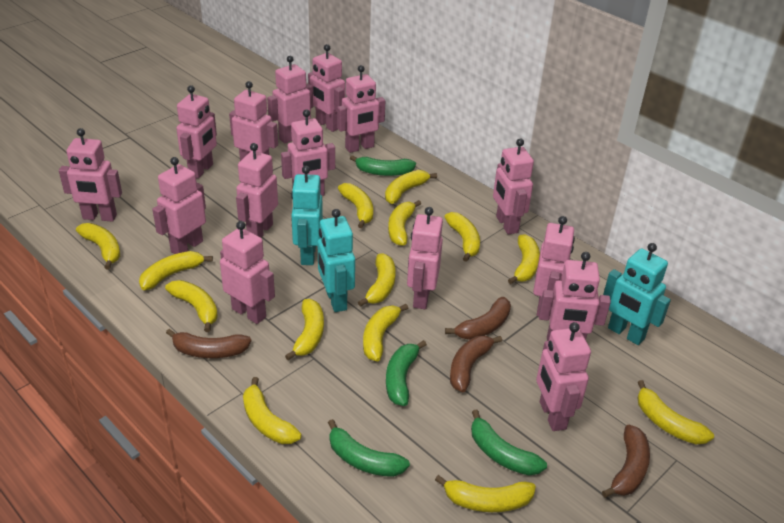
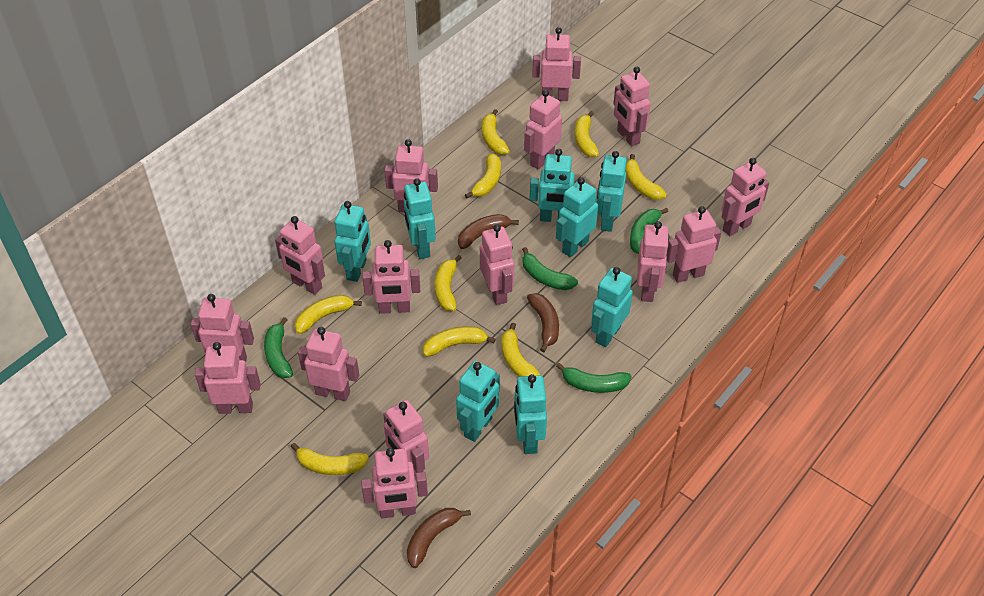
brown banana: [166,329,251,358] [445,297,511,340] [450,336,502,392] [602,425,650,498] = 4 -> [407,508,471,568] [458,214,519,249] [527,293,559,353] = 3
turquoise robot: [291,166,323,265] [317,209,355,312] [603,243,671,345] = 3 -> [334,201,371,282] [404,178,436,259] [456,361,500,442] [514,374,547,454] [530,149,577,222] [556,177,598,257] [591,267,633,347] [597,151,627,232] = 8
yellow banana: [76,223,120,270] [139,251,213,290] [165,280,218,332] [243,377,302,444] [285,299,324,360] [338,183,373,228] [358,253,396,307] [363,304,408,362] [385,170,437,204] [388,200,421,246] [435,475,536,512] [444,212,480,262] [508,234,540,284] [637,380,714,444] = 14 -> [291,443,369,475] [295,295,362,334] [423,326,496,357] [435,255,462,311] [465,153,501,199] [482,109,510,155] [501,323,540,377] [575,111,599,157] [625,154,667,200] = 9

